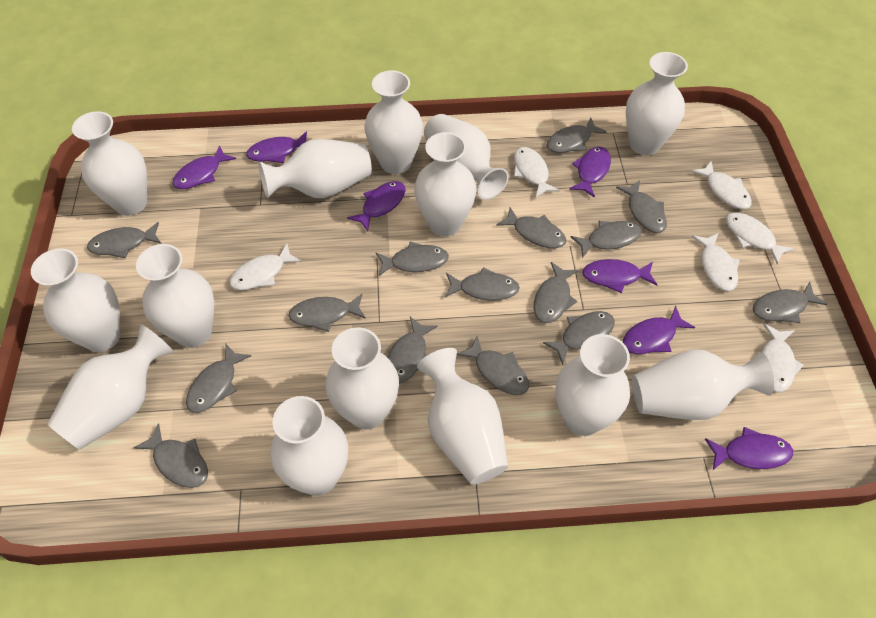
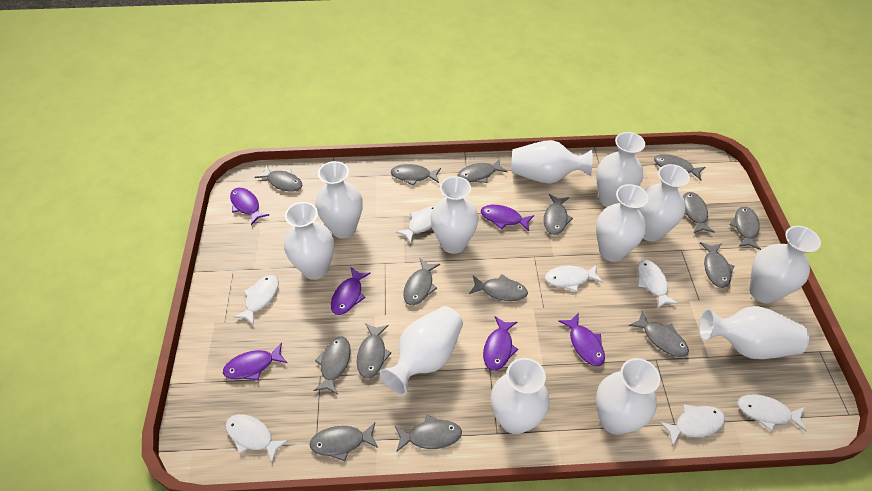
purple fish: [172,145,236,189] [246,131,307,163] [347,181,406,231] [569,147,611,198] [582,259,657,293] [623,306,695,354] [705,427,793,470] = 7 -> [223,342,287,380] [230,188,269,225] [331,267,371,315] [481,205,534,231] [483,316,518,371] [558,313,605,366] = 6
white fish: [229,244,302,290] [514,147,560,198] [691,161,752,209] [691,233,740,291] [726,212,794,264] [761,323,803,392] = 6 -> [226,414,289,463] [234,275,279,325] [396,206,434,244] [545,264,603,292] [638,260,679,309] [659,404,725,446] [738,395,807,431] = 7
white vase: [31,248,121,352] [47,324,174,450] [72,111,147,216] [136,244,215,348] [259,139,372,198] [270,396,348,496] [325,327,399,429] [364,70,423,174] [414,132,476,237] [417,348,508,485] [424,114,509,199] [555,334,630,436] [626,52,688,155] [632,349,774,420] = 14 -> [284,202,334,280] [315,161,363,238] [380,306,463,395] [430,176,478,254] [491,358,550,434] [512,140,593,184] [596,132,645,207] [596,184,649,262] [596,358,660,435] [637,164,690,242] [699,306,809,359] [749,226,821,303] = 12

